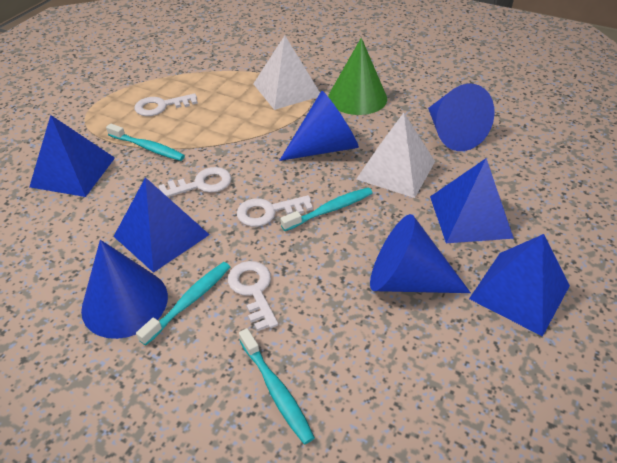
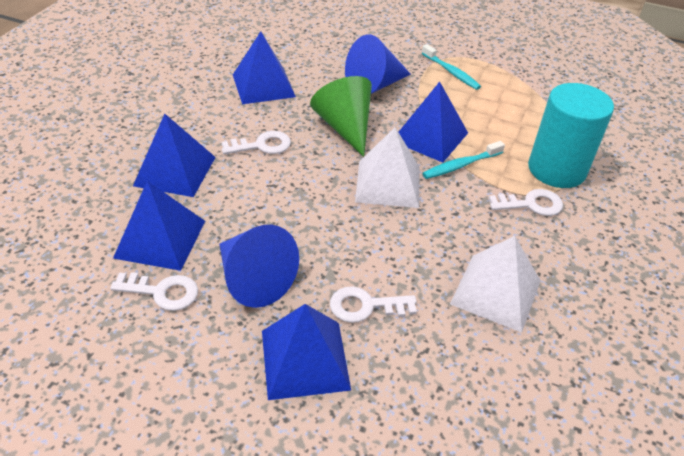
blue cone: [81,240,168,339] [279,91,359,161] [370,214,471,293] [428,84,495,151] = 4 -> [219,225,299,308] [345,34,411,94] = 2
blue pyramid: [29,115,115,197] [113,177,210,273] [430,158,514,243] [469,234,570,337] = 4 -> [113,181,205,271] [133,114,216,197] [233,31,296,104] [262,304,351,400] [399,82,468,163] = 5
turquoise cylinder: none = 0 -> [528,83,614,188] = 1
turquoise toothbrush: [106,124,185,161] [136,262,230,346] [239,328,315,444] [280,188,373,231] = 4 -> [422,44,481,90] [422,141,505,179] = 2

